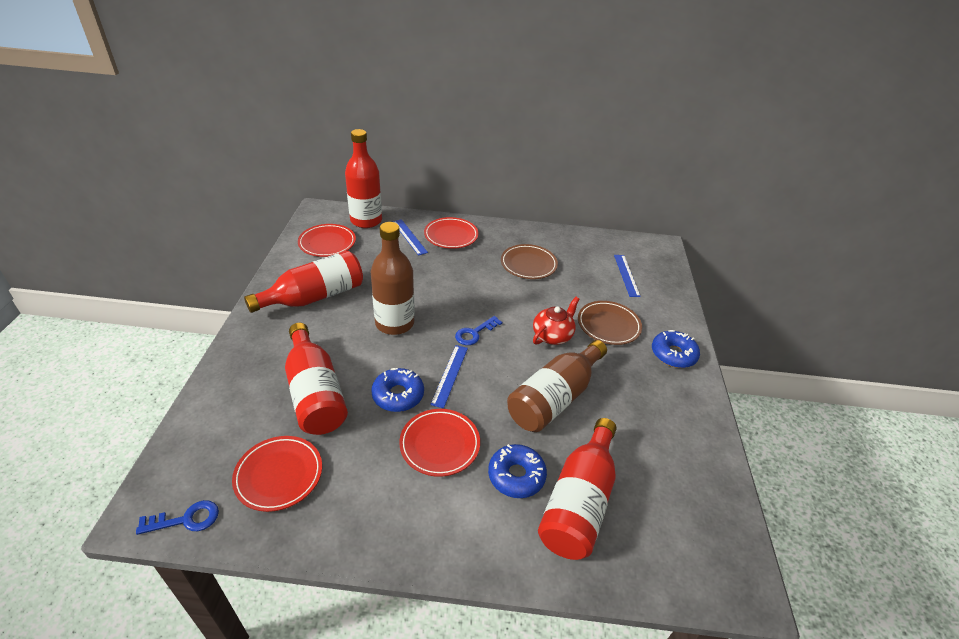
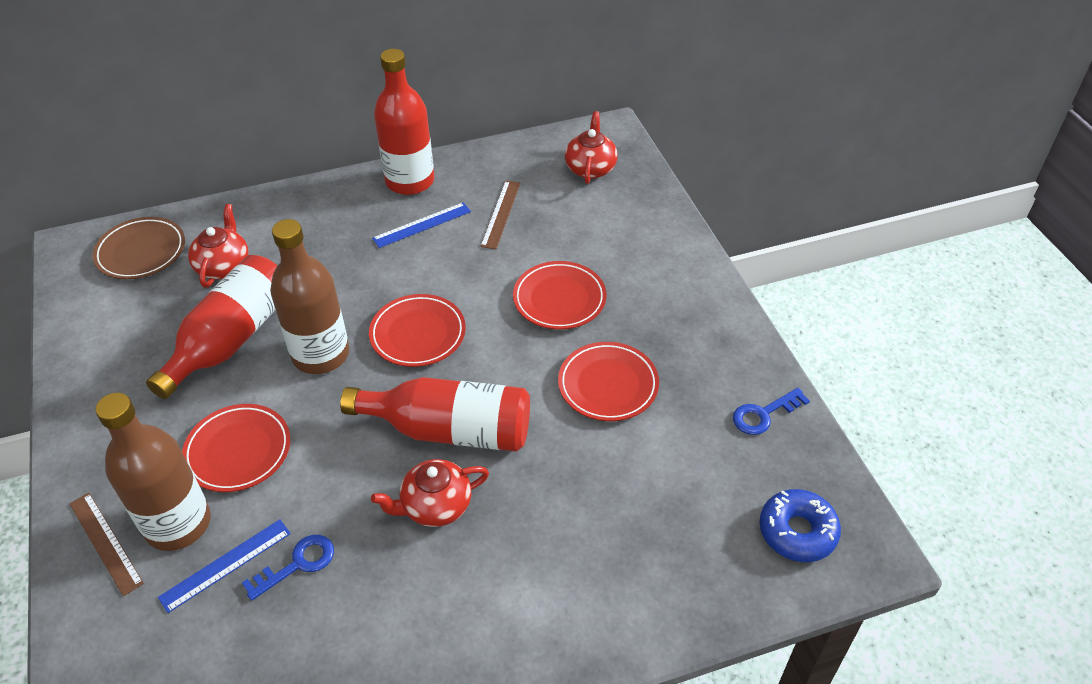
blue donut: [371,368,424,412] [488,444,547,498] [652,330,700,368] = 3 -> [759,489,841,562] = 1
blue ruler: [392,219,428,255] [430,345,468,408] [614,255,641,297] = 3 -> [158,519,291,613] [372,202,471,248] = 2
brown plate: [501,244,558,279] [578,301,642,345] = 2 -> [93,217,185,279] = 1
brown ruler: none = 0 -> [69,493,144,596] [480,181,521,249] = 2
red bottle: [244,251,363,313] [285,323,348,435] [345,129,382,228] [538,418,617,560] = 4 -> [146,255,277,399] [340,377,530,451] [374,49,434,195] = 3
red teapot: [533,297,579,345] = 1 -> [188,204,249,288] [371,459,489,527] [565,111,618,184] = 3

